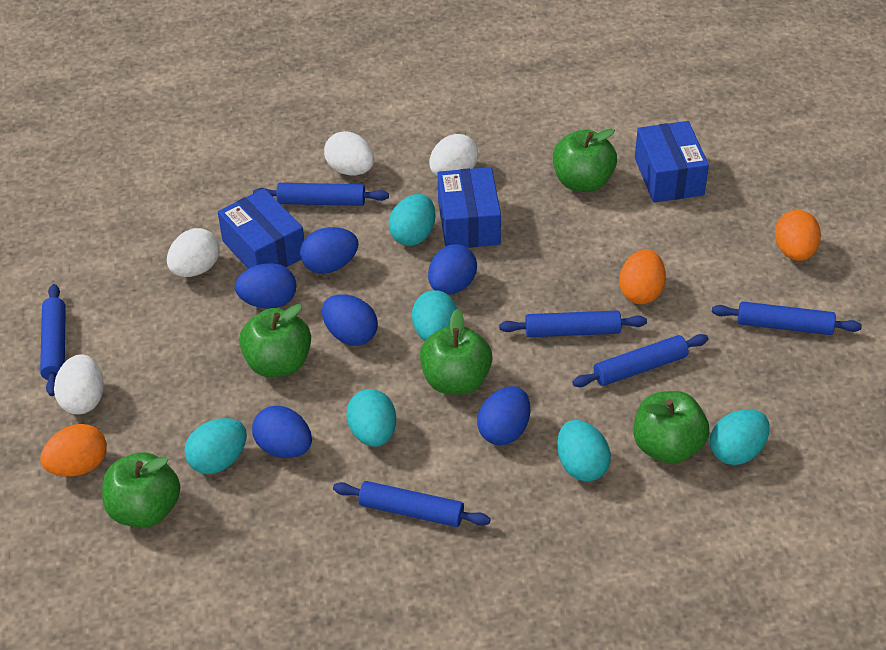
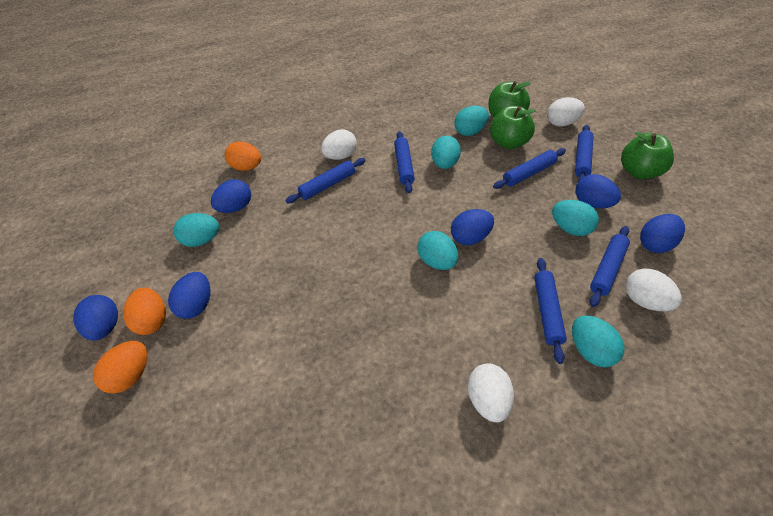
blue box: [218,189,304,269] [438,167,501,248] [635,121,709,203] = 3 -> none = 0
green apple: [102,452,181,528] [239,304,311,377] [420,309,492,395] [553,129,617,192] [633,391,709,464] = 5 -> [488,81,532,118] [490,106,536,149] [621,132,674,179] = 3

